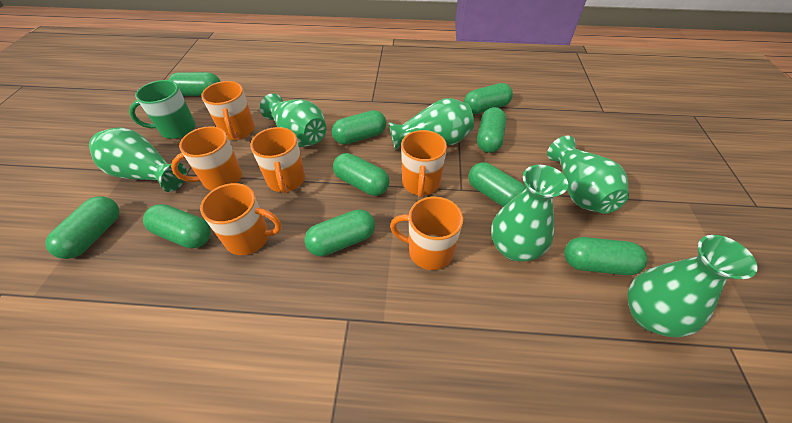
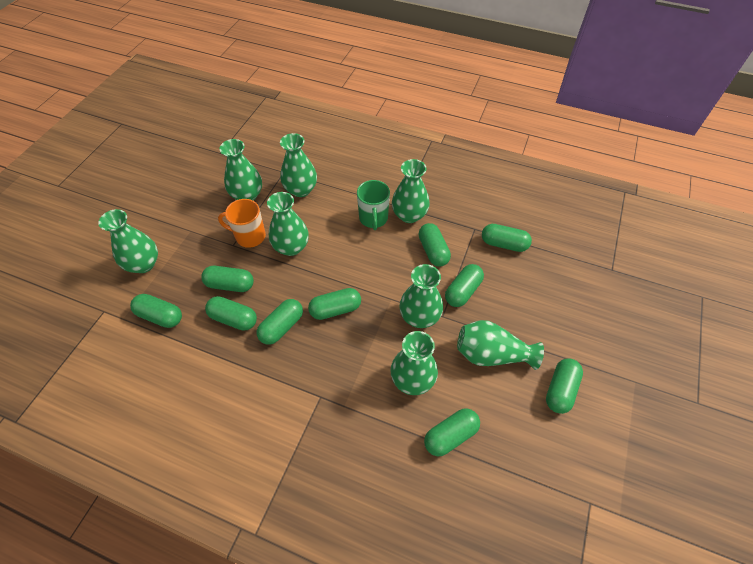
green vase: [89,128,187,192] [260,93,326,147] [389,98,474,150] [491,165,568,262] [547,136,629,213] [627,235,758,337] = 6 -> [98,209,158,273] [219,139,262,201] [267,192,309,256] [280,133,317,197] [390,331,438,395] [392,159,430,223] [399,264,443,328] [457,320,544,370] = 8
orange mug: [171,126,242,191] [200,183,282,255] [201,81,255,140] [250,127,305,194] [390,196,463,270] [401,130,447,198] = 6 -> [218,199,266,248] = 1

